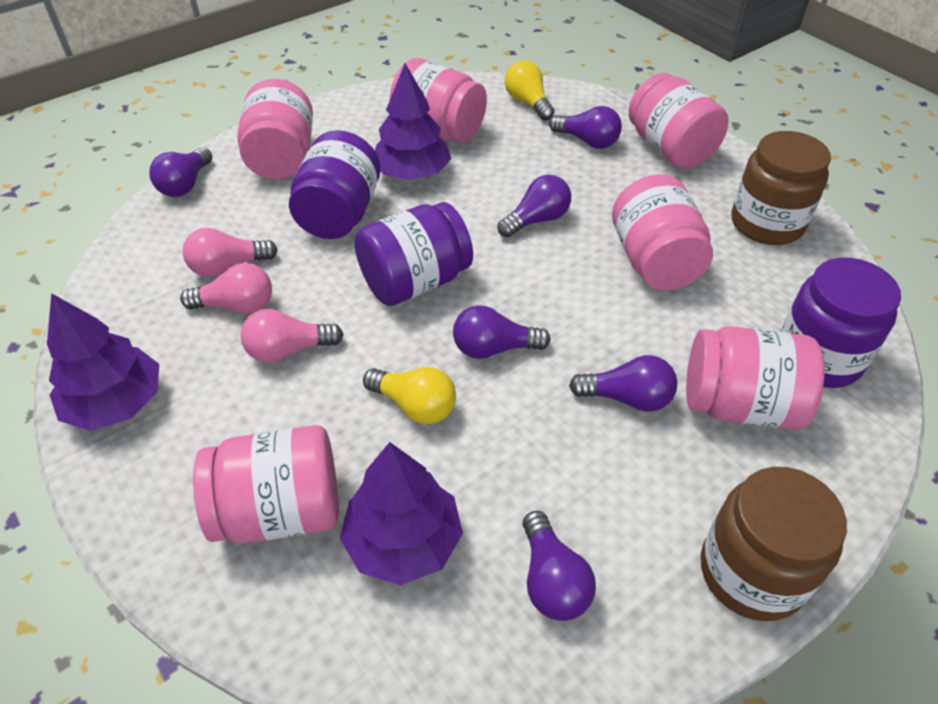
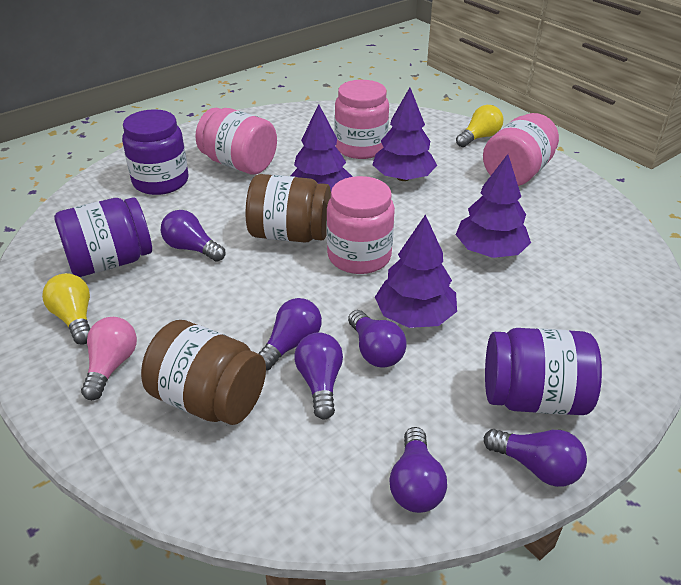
pink jar: [193,425,339,544] [237,79,313,179] [390,58,487,142] [612,174,713,290] [628,73,729,169] [686,326,825,430] = 6 -> [195,108,277,174] [326,176,395,274] [335,80,389,159] [483,113,559,186] = 4
pink light bulb: [180,263,272,314] [183,228,278,277] [240,309,344,362] = 3 -> [81,317,137,400] = 1
purple tree: [47,293,159,431] [340,442,463,585] [375,63,451,180] = 3 -> [290,104,353,190] [373,88,437,181] [375,214,457,328] [456,154,531,258] = 4

